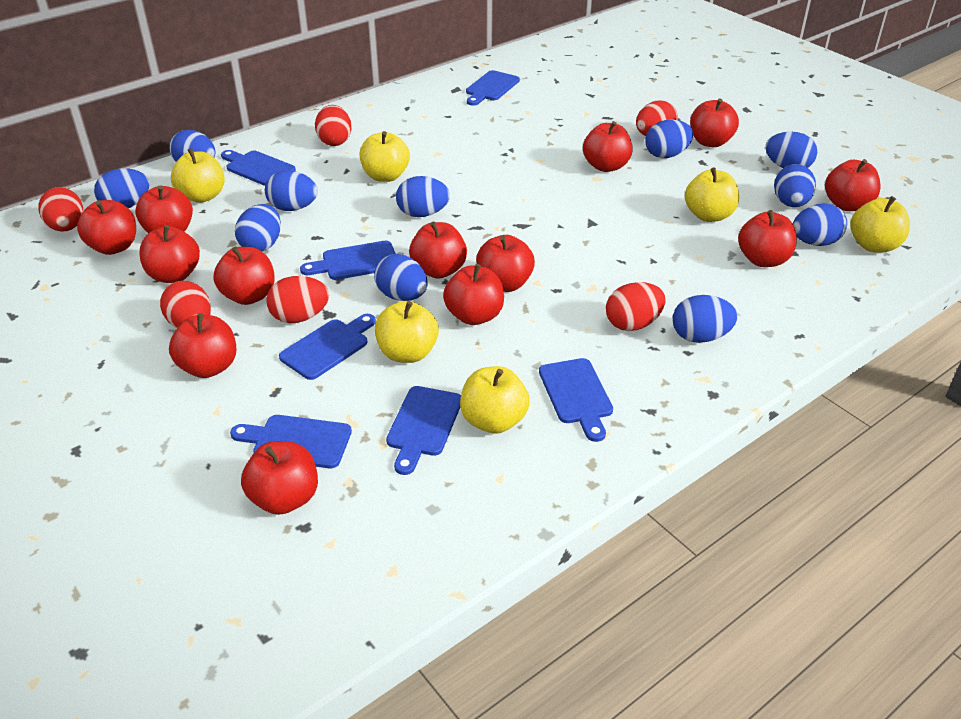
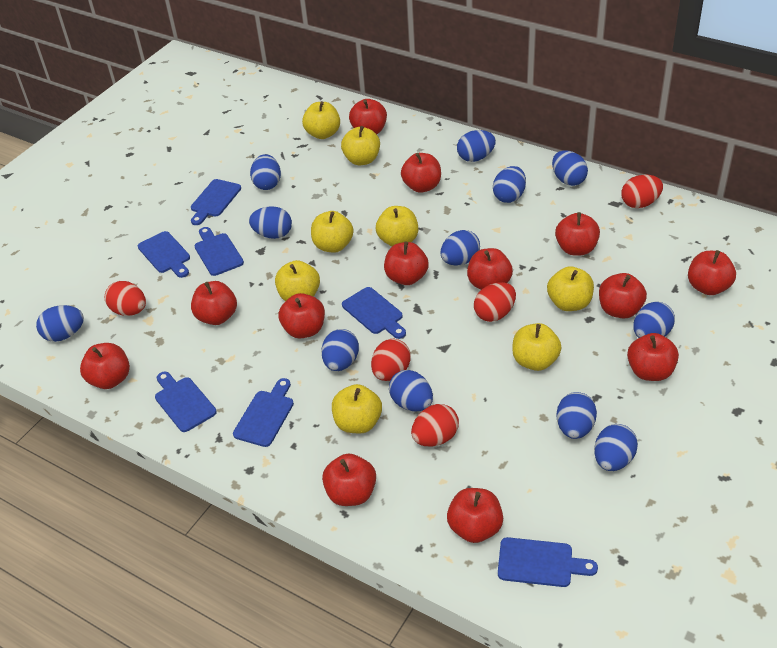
blue egg: [94,168,150,208] [169,130,215,162] [235,204,281,252] [265,170,318,211] [374,254,428,301] [396,176,450,217] [646,120,693,158] [673,295,738,343] [765,132,817,168] [774,164,816,207] [793,203,847,246] = 11 -> [36,305,84,342] [249,206,292,239] [250,154,281,190] [321,329,359,371] [389,370,433,411] [441,230,480,266] [457,130,496,162] [493,166,526,203] [552,150,588,186] [556,392,597,439] [594,424,638,471] [633,302,675,338] = 12
red egg: [39,187,83,232] [160,281,211,328] [266,276,329,323] [315,105,351,146] [606,282,665,331] [636,100,678,136] = 6 -> [105,281,146,316] [371,339,411,381] [411,404,459,447] [474,282,516,322] [621,175,663,208] = 5
yellow apple: [171,148,225,203] [360,131,410,182] [375,301,439,363] [460,366,530,434] [685,167,739,222] [850,196,910,253] = 6 -> [275,260,320,301] [302,101,340,139] [311,211,354,253] [332,384,382,433] [341,126,380,165] [376,206,418,246] [512,323,562,371] [547,266,594,311] = 8

